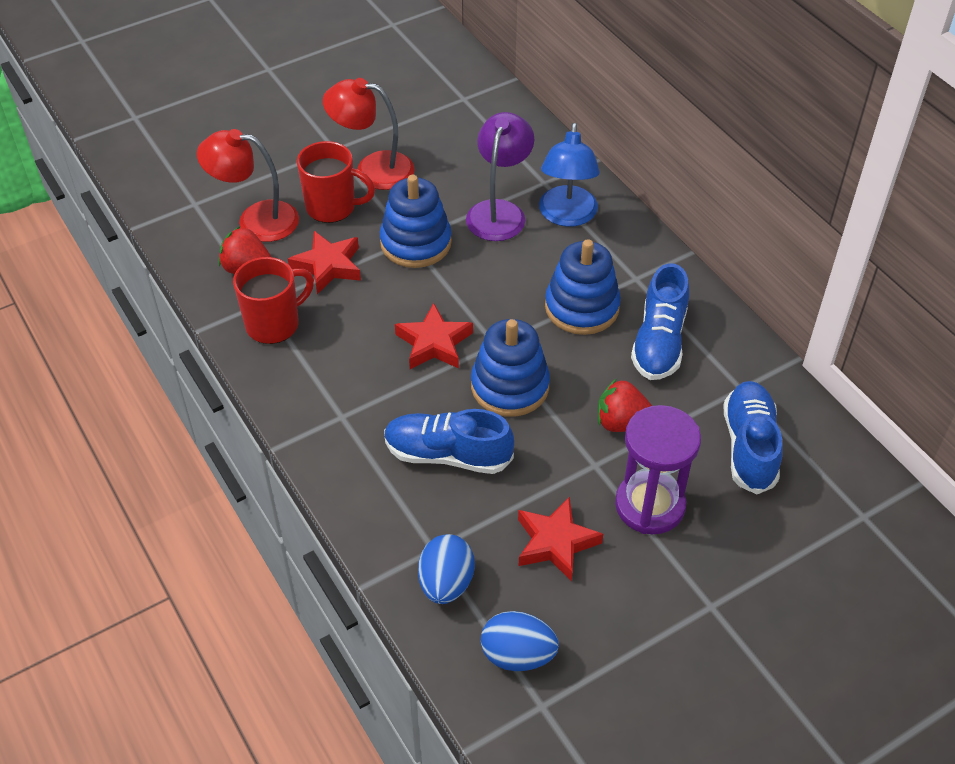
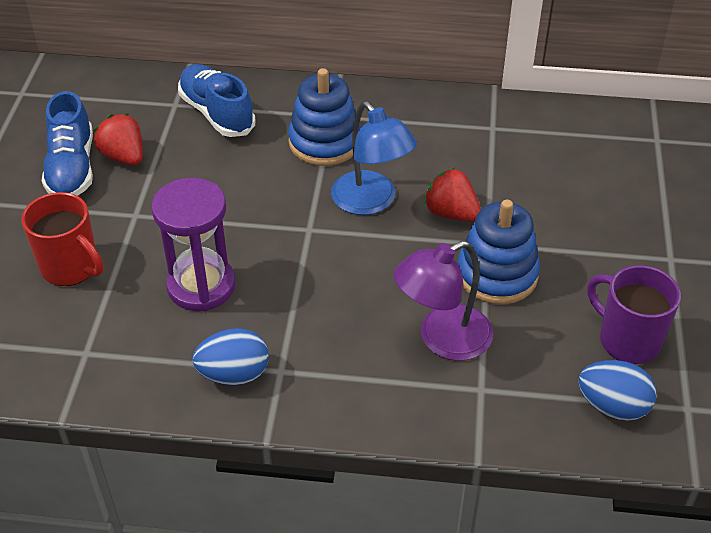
blue shoe: [384,409,514,474] [631,263,689,380] [724,381,783,494] = 3 -> [42,91,93,196] [178,64,255,137] = 2
blue stacking toy: [380,175,452,268] [471,319,550,417] [545,239,621,335] = 3 -> [288,68,361,166] [458,200,540,305] = 2
purple mug: none = 0 -> [587,265,681,364] = 1
red lamp: [197,129,299,242] [323,78,415,190] = 2 -> none = 0
red mug: [233,257,314,344] [297,141,375,223] = 2 -> [21,192,104,286] = 1
red star: [288,231,361,294] [395,303,473,369] [518,497,603,582] = 3 -> none = 0

